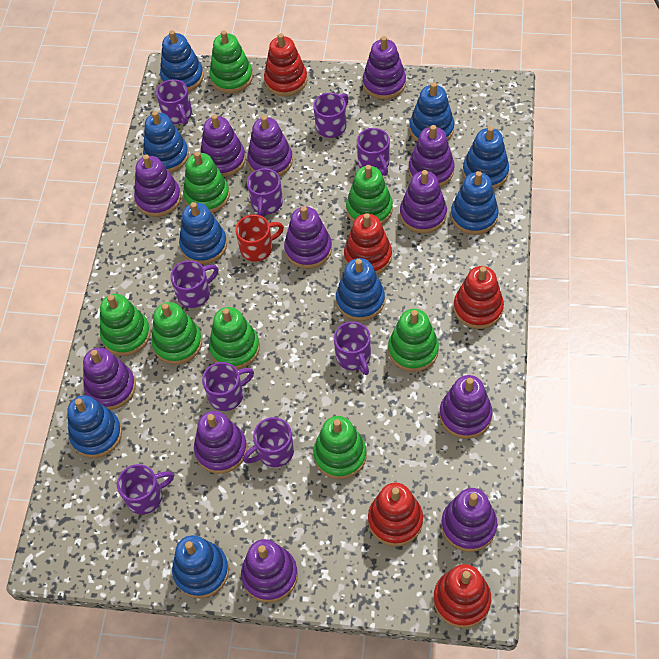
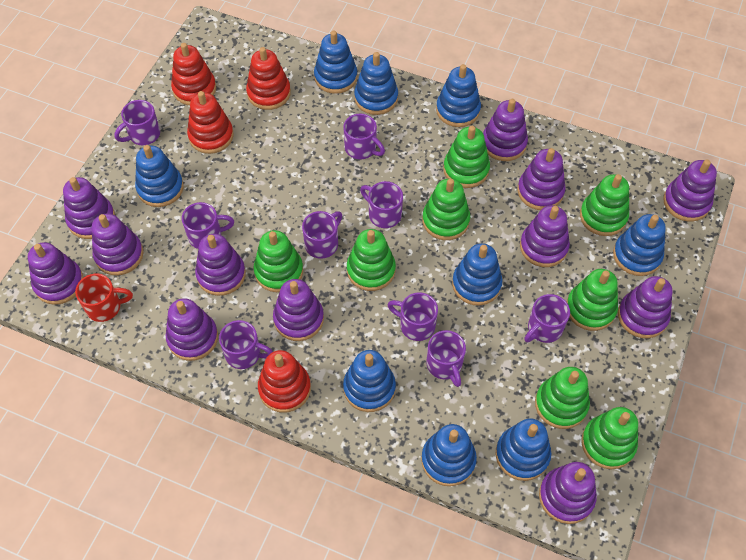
red stacking toy: [264,33,307,97] [344,213,392,275] [368,483,423,546] [433,564,491,628] [454,266,504,329] = 5 -> [171,43,216,105] [187,91,234,154] [246,47,291,110] [258,350,311,413] = 4

